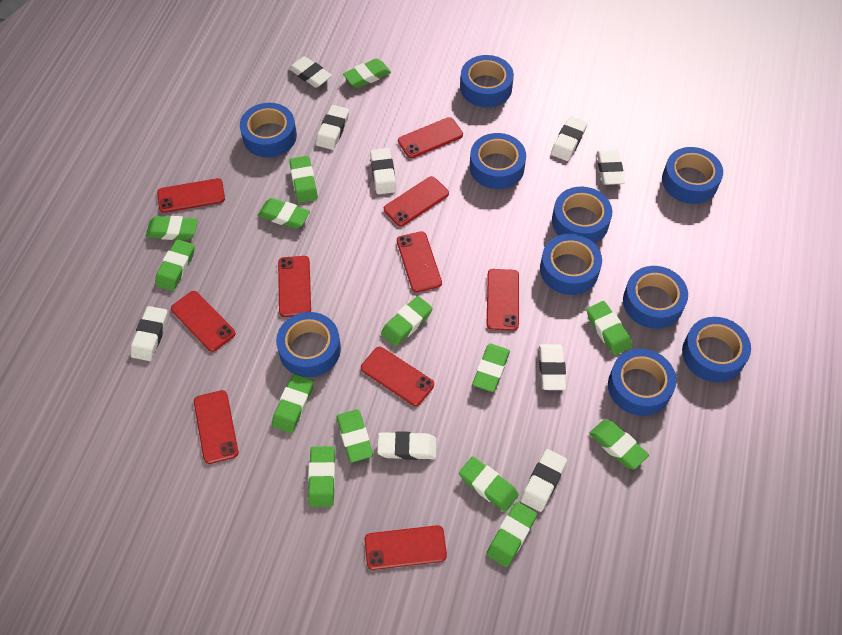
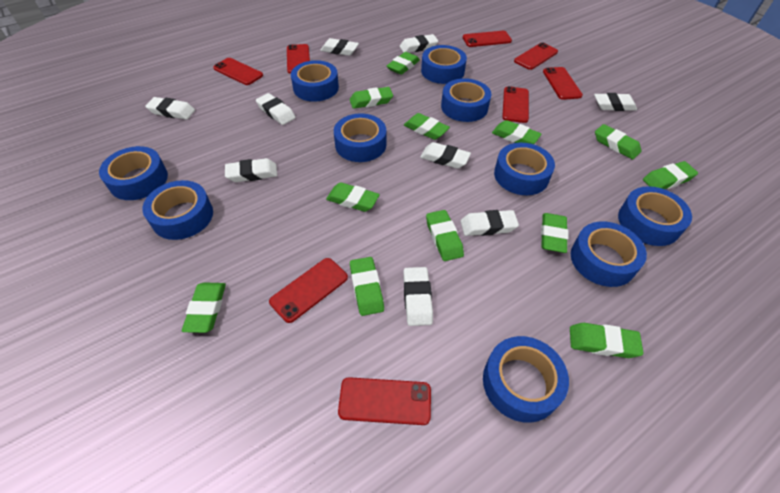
green eraser: [146,216,198,240] [155,239,195,291] [258,198,310,229] [272,374,314,433] [289,156,318,203] [308,446,335,507] [337,409,373,463] [343,58,391,88] [381,296,433,346] [459,457,519,512] [472,344,510,392] [487,502,537,567] [587,301,632,355] [589,420,649,469] = 14 -> [182,283,226,333] [326,182,380,212] [350,87,393,109] [350,257,384,316] [387,52,420,75] [404,113,450,140] [426,210,464,261] [492,120,542,144] [541,213,568,253] [570,323,643,358] [595,124,641,160] [643,161,698,189] = 12
red phone: [157,178,225,213] [171,291,235,352] [194,390,238,464] [278,256,311,317] [361,347,434,406] [365,525,447,570] [384,176,449,227] [397,231,442,293] [398,117,463,158] [487,269,519,331] = 10 -> [213,58,263,85] [269,258,348,323] [287,44,310,74] [338,377,431,425] [463,31,512,47] [502,86,529,123] [514,42,558,70] [543,67,583,100] = 8

